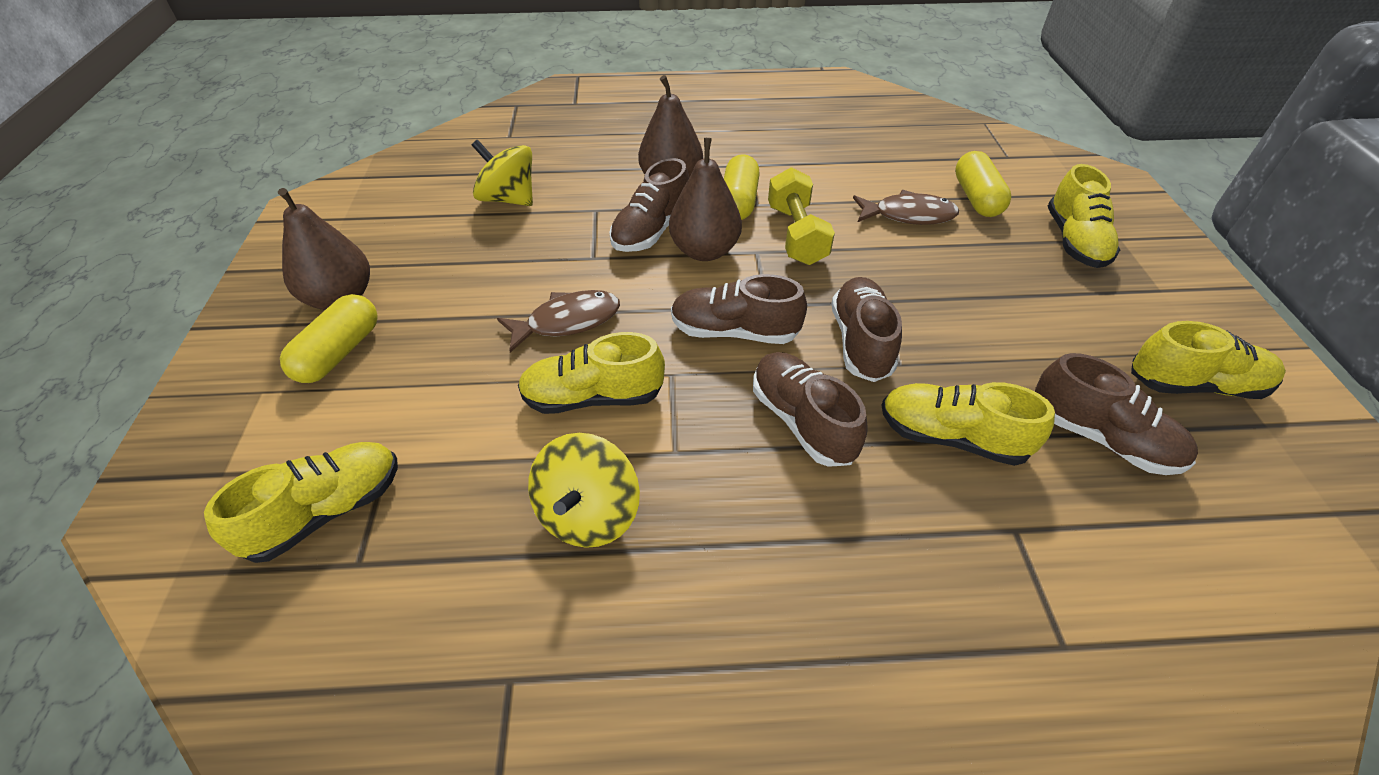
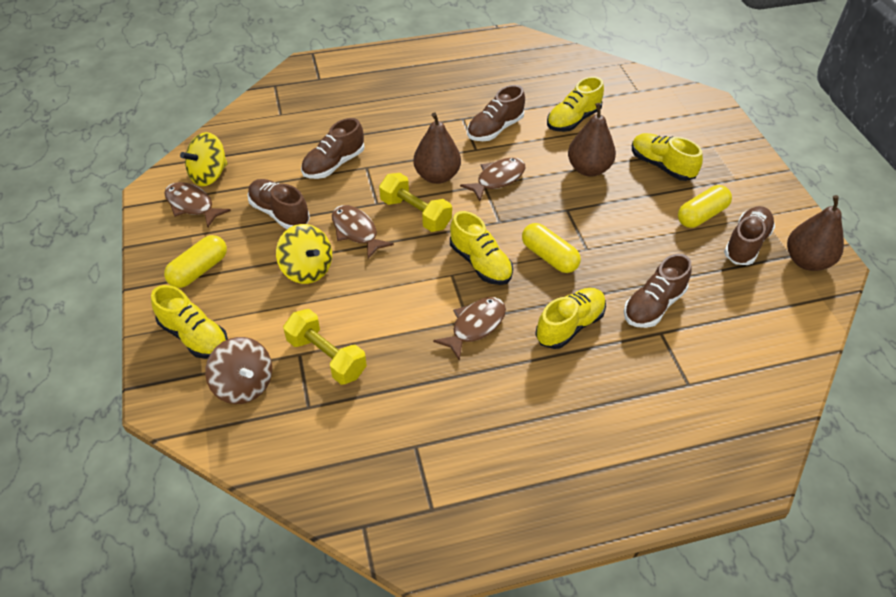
brown fish: [497,290,620,353] [853,190,959,225] = 2 -> [164,182,231,227] [332,205,394,259] [433,297,506,361] [460,158,525,201] = 4
brown spinning top: none = 0 -> [205,337,272,404] = 1
yellow dumbbell: [768,167,835,265] = 1 -> [283,309,367,385] [379,173,452,232] = 2

